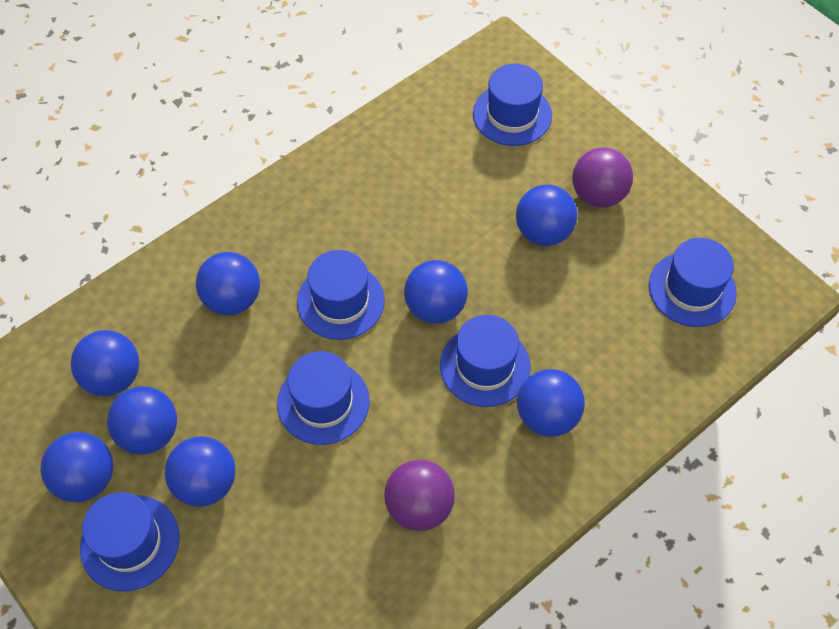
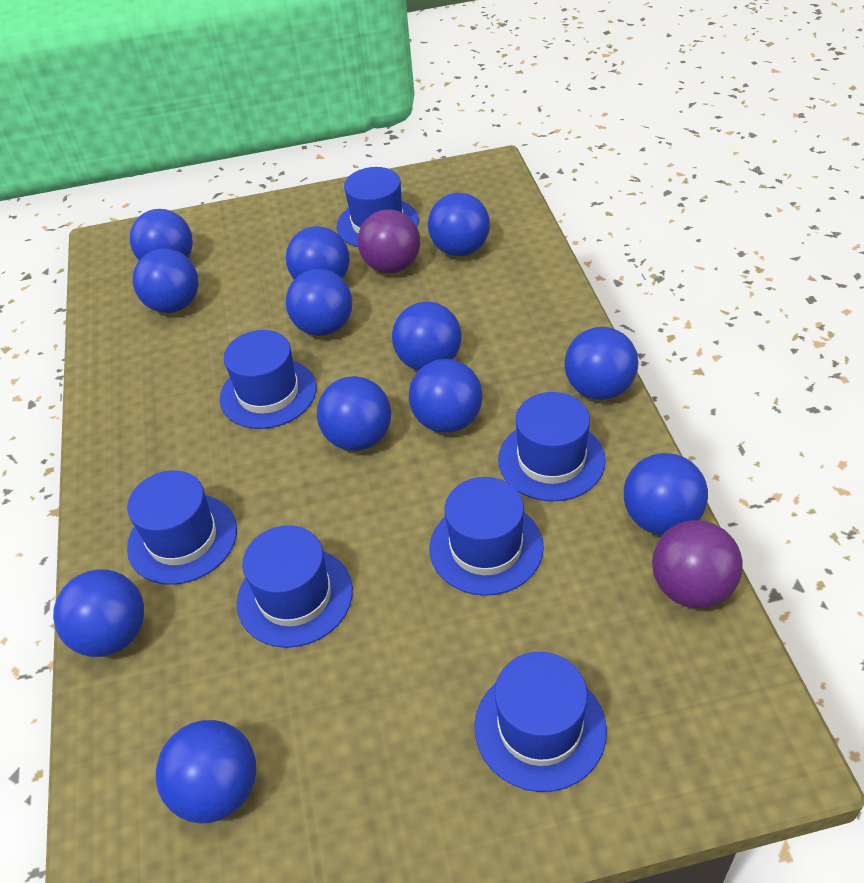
blue ball: [41,432,113,502] [71,330,139,396] [107,386,177,455] [165,436,235,507] [196,252,260,315] [404,260,468,324] [516,185,577,246] [517,369,585,437] = 8 -> [53,569,144,657] [130,209,193,260] [133,248,199,313] [156,720,256,823] [286,226,350,279] [286,269,353,336] [317,376,391,451] [392,302,461,371] [409,359,483,433] [428,193,490,256] [565,327,638,400] [624,453,708,535] = 12
blue hat: [80,492,179,592] [277,351,370,445] [297,250,385,340] [440,315,531,407] [473,64,552,146] [649,238,737,327] = 6 -> [127,470,237,585] [220,330,316,429] [237,525,353,648] [337,167,419,247] [429,477,544,596] [474,652,607,792] [498,392,606,502] = 7

